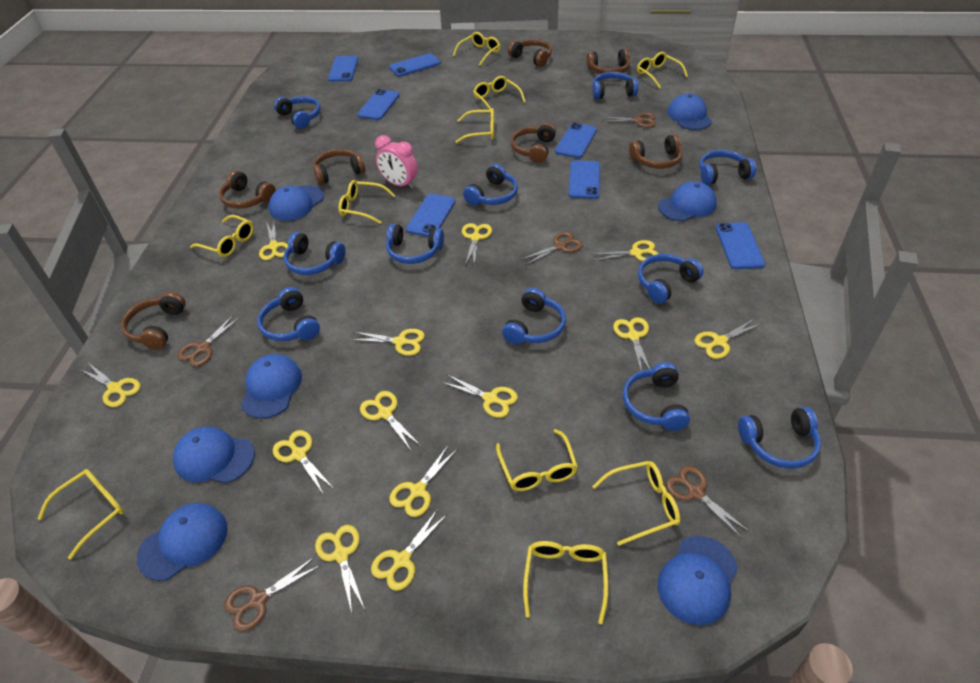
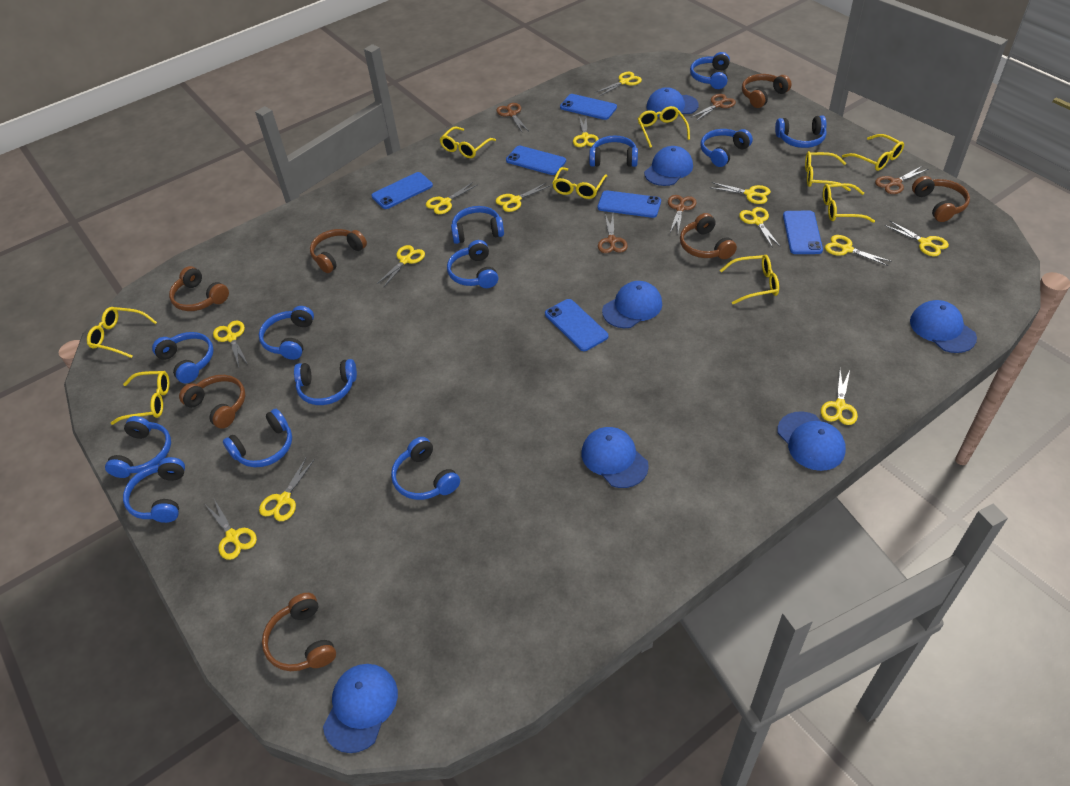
blue headphones: [257,287,320,341] [274,96,321,129] [284,232,345,275] [386,224,444,264] [463,164,518,205] [502,288,566,344] [592,72,639,99] [623,362,690,431] [638,254,704,304] [699,150,756,185] [738,407,821,469] = 11 -> [105,416,171,478] [123,457,185,523] [152,332,214,383] [223,409,292,467] [259,306,314,360] [294,359,357,405] [391,437,460,500] [447,240,498,288] [451,206,504,244] [589,135,638,167] [690,52,730,89] [701,129,753,167] [775,115,827,148] = 13
blue phone: [328,56,358,82] [357,89,400,120] [389,53,441,76] [406,194,455,237] [555,123,597,158] [569,160,600,199] [716,222,765,269] = 7 -> [372,172,433,209] [506,146,566,175] [545,299,608,351] [560,94,617,120] [597,190,661,218] [783,210,823,254] = 6
pink clock: [375,135,418,189] = 1 -> none = 0
yellow glasses: [38,469,124,560] [190,215,254,257] [339,180,395,224] [453,32,500,66] [455,108,494,143] [473,76,526,110] [496,429,578,491] [523,541,608,624] [592,461,680,546] [637,52,688,89] = 10 -> [87,307,157,358] [111,371,170,425] [440,126,496,158] [552,167,607,199] [638,106,690,148] [720,255,779,305] [805,151,851,191] [823,183,875,223] [842,134,904,171] = 9

